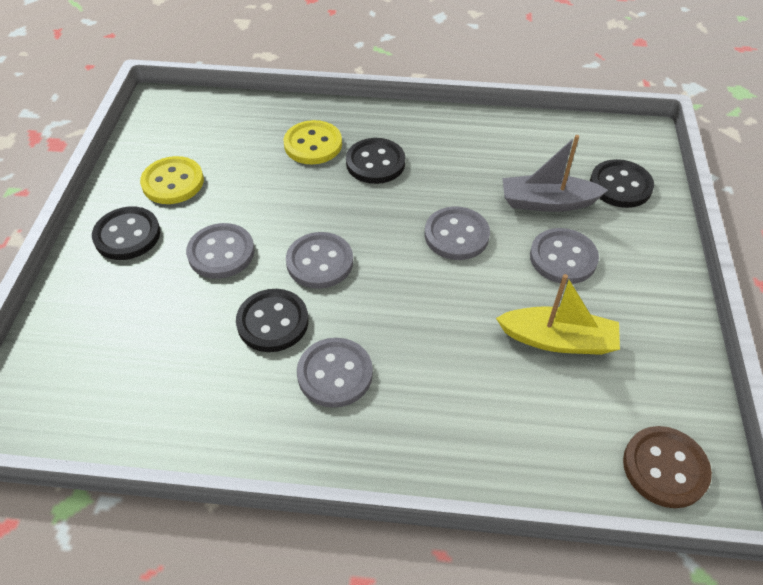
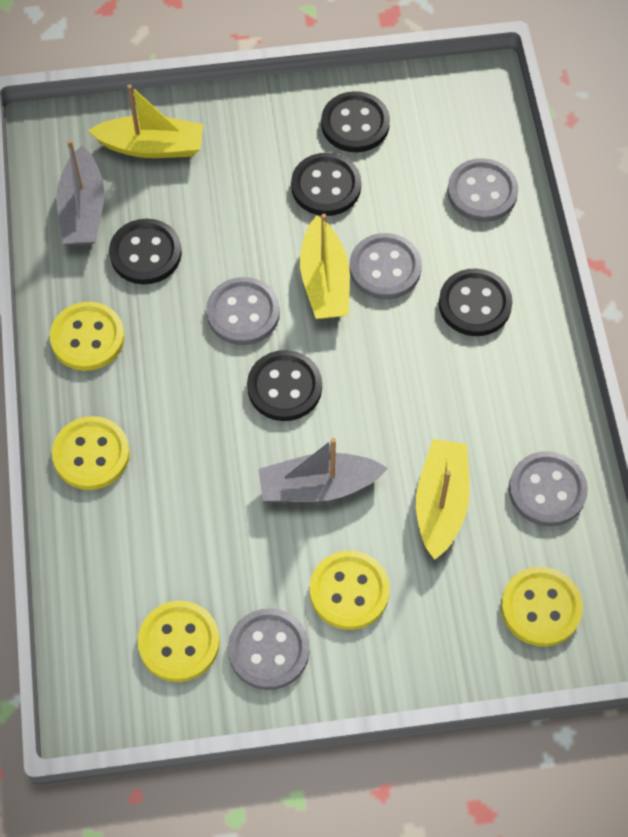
black button: [92,207,160,260] [236,289,309,352] [346,138,405,184] [590,159,654,208] = 4 -> [109,219,182,285] [247,350,322,421] [291,153,361,216] [321,91,390,152] [439,269,513,336] = 5
brown button: [623,426,712,508] = 1 -> none = 0
grey boat: [502,135,608,212] = 1 -> [56,140,104,245] [258,438,388,502] = 2
yellow boat: [496,274,620,355] = 1 -> [88,84,204,158] [300,214,350,319] [416,439,470,560] = 3
yellow button: [140,156,204,204] [284,120,342,164] = 2 -> [50,302,125,371] [52,416,130,490] [138,601,220,682] [310,551,390,630] [501,567,583,647] = 5

